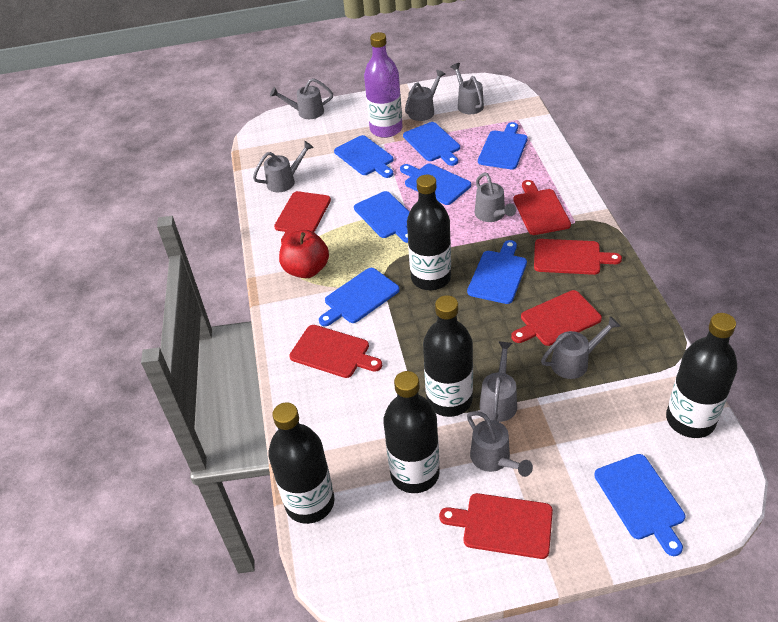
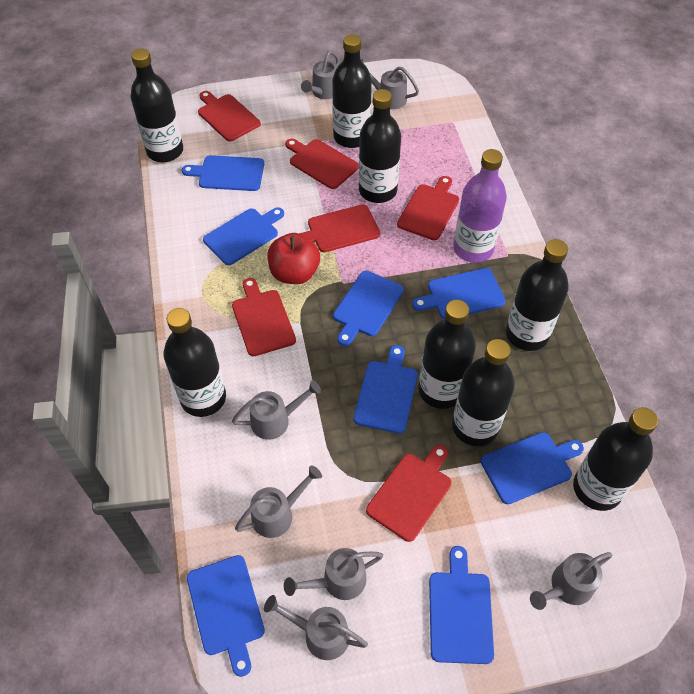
black bottle: [268,403,334,524] [383,371,440,493] [407,175,451,290] [423,295,473,417] [666,313,737,438] = 5 -> [131,49,183,162] [164,308,226,417] [332,34,372,148] [359,89,401,203] [419,300,476,409] [452,339,515,446] [506,239,569,351] [573,407,658,511] = 8
grey watering can: [253,141,314,192] [270,78,333,119] [405,70,445,121] [450,63,484,114] [467,411,533,477] [475,172,516,222] [479,341,517,422] [541,316,621,379] = 8 -> [232,380,321,440] [235,466,322,538] [264,595,368,660] [284,548,383,600] [301,51,339,99] [361,59,419,109] [530,552,612,610] = 7

